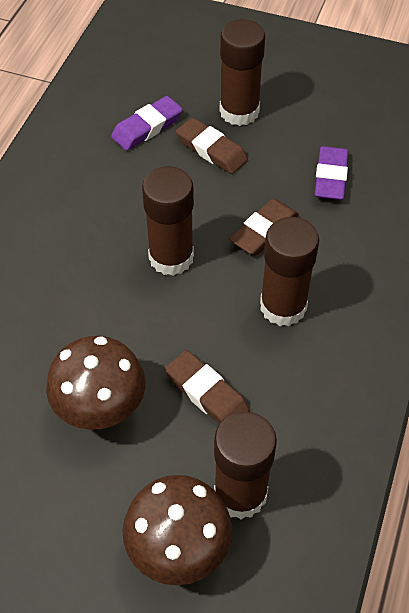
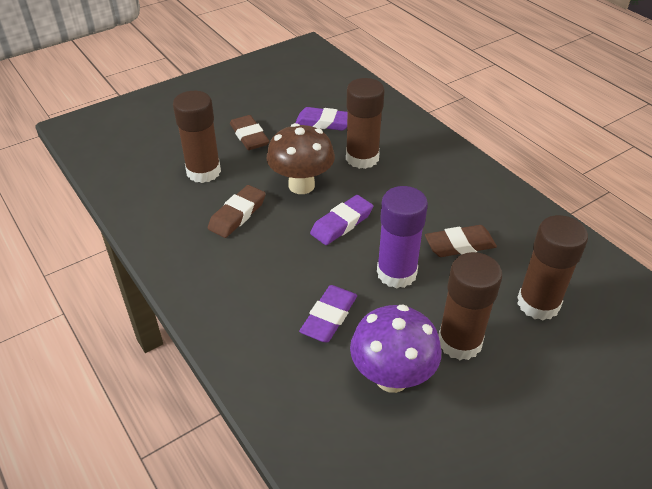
brown mushroom: [46,336,146,430] [123,475,232,585] = 2 -> [266,123,335,194] = 1
purple eraser: [111,96,183,151] [314,146,348,200] = 2 -> [295,107,348,131] [299,285,357,342] [310,195,373,245] = 3
purple glue stick: none = 0 -> [377,186,428,289] = 1
purple mushroom: none = 0 -> [350,305,441,393] = 1

